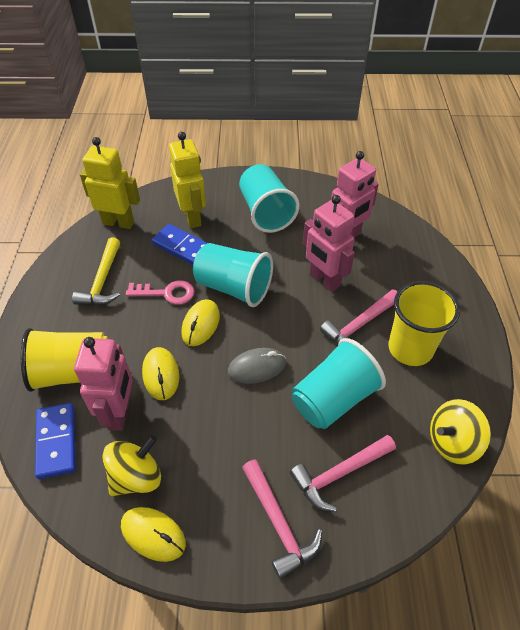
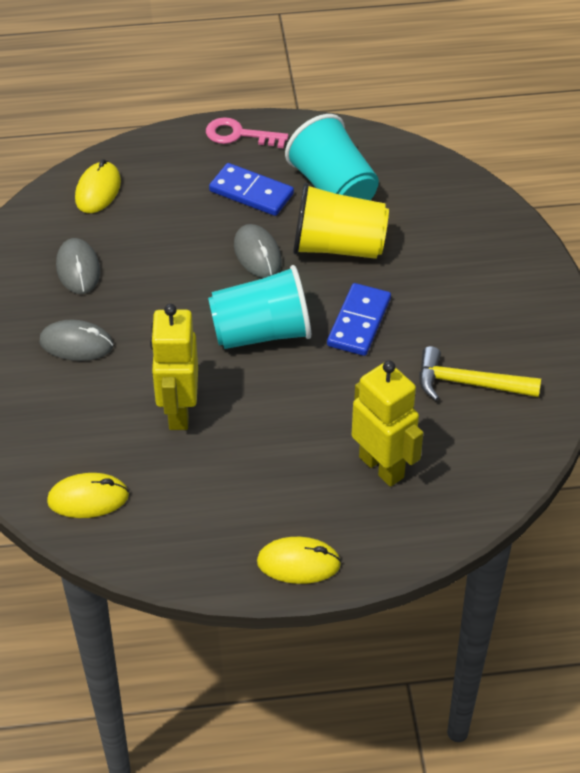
grey mouse: [228,348,286,384] = 1 -> [39,320,113,361] [56,238,100,294] [234,224,282,278] = 3
pink hammer: [242,459,322,579] [290,435,396,512] [320,289,397,347] = 3 -> none = 0
pink robot: [74,337,133,431] [303,195,355,292] [331,151,379,237] = 3 -> none = 0
turquoise cup: [193,243,273,307] [239,164,299,233] [292,338,386,429] = 3 -> [208,265,311,349] [285,114,379,200] = 2
yellow cup: [21,328,108,392] [388,281,460,366] = 2 -> [293,183,389,259] = 1
yellow spinning top: [102,435,161,496] [430,399,491,464] = 2 -> none = 0

